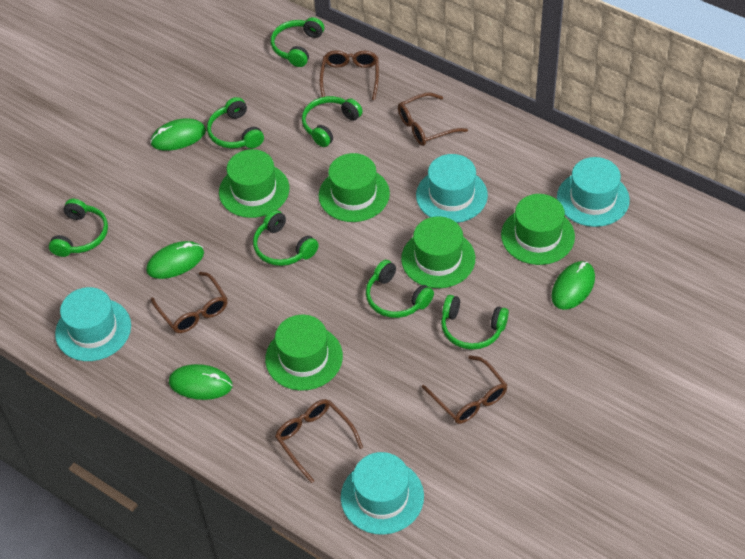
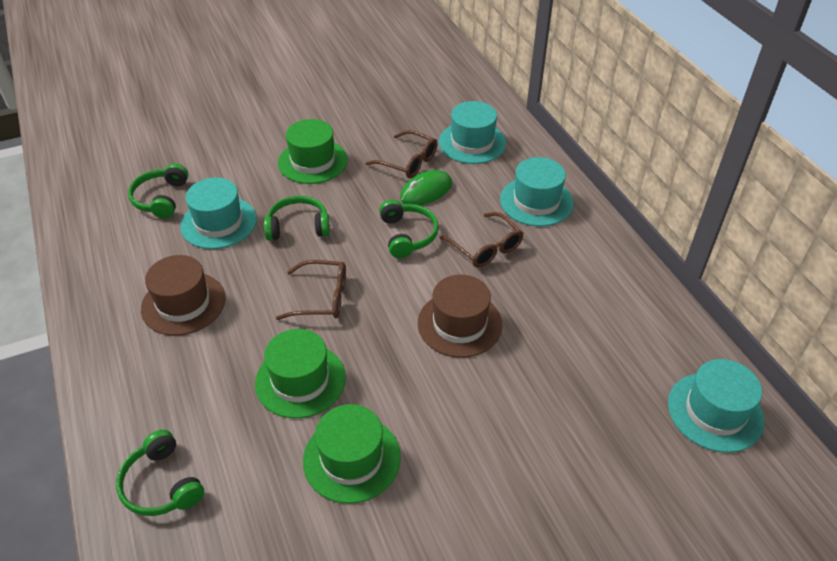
brown glasses: [151,272,228,333] [275,399,363,483] [320,50,379,100] [398,93,468,146] [422,355,507,424] = 5 -> [276,260,346,320] [365,130,438,178] [440,212,524,268] = 3
brown hat: none = 0 -> [141,255,226,336] [418,275,503,358] = 2
green hat: [219,149,289,218] [265,315,343,391] [319,153,390,222] [401,216,475,288] [501,194,575,265] = 5 -> [255,329,346,419] [278,119,348,184] [303,404,401,504] = 3
green headphones: [49,199,108,257] [207,97,264,149] [253,210,319,266] [271,17,324,67] [302,96,363,147] [366,260,434,318] [441,295,509,350] = 7 -> [116,430,204,516] [128,163,188,219] [264,196,330,240] [379,200,439,258] = 4
green mouse: [146,241,204,279] [150,118,206,151] [169,364,232,400] [551,261,595,310] = 4 -> [400,170,452,205] = 1

